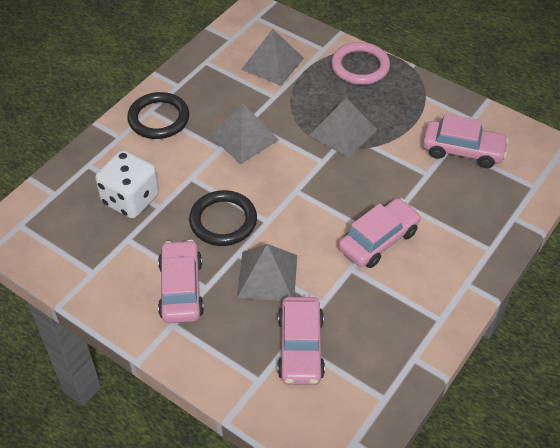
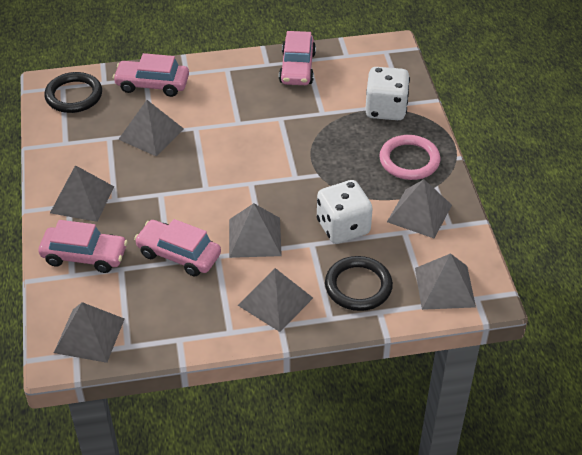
grey pyramid: [210,104,279,164] [237,244,297,301] [241,29,304,86] [309,98,378,158] = 4 -> [50,165,114,222] [54,302,125,363] [118,100,184,157] [229,203,282,258] [238,268,313,332] [387,179,452,238] [415,253,476,310] = 7
white dice: [95,150,159,219] = 1 -> [317,180,373,244] [365,67,410,120] = 2

